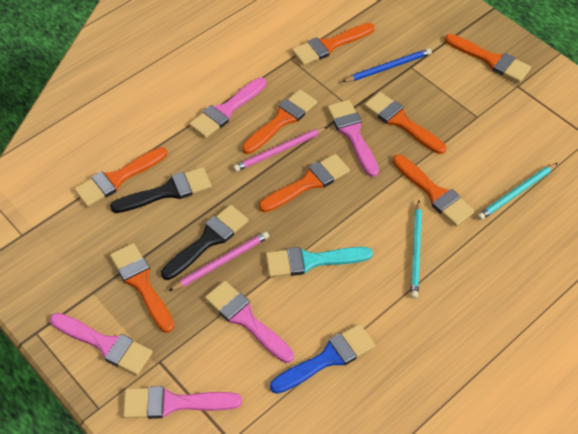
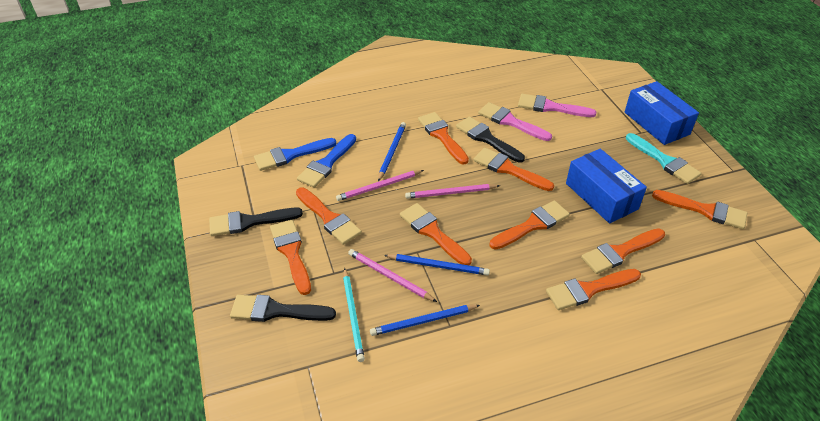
black brush: [110,167,212,213] [161,205,249,280] = 2 -> [209,208,303,236] [230,295,336,322] [456,117,525,163] = 3
blue box: none = 0 -> [566,149,647,224] [625,81,699,145] = 2
blue brush: [270,324,375,394] = 1 -> [254,138,336,171] [297,134,356,188] = 2
blue pencil: [342,48,432,82] = 1 -> [370,305,480,336] [378,122,406,182] [384,254,490,276] = 3
orange brush: [74,147,167,207] [110,243,174,333] [242,89,317,154] [259,154,350,212] [292,23,375,66] [364,92,446,154] [393,155,475,226] [445,34,531,83] = 8 -> [270,220,311,295] [296,188,362,245] [400,203,472,265] [418,112,469,165] [473,147,554,191] [490,201,570,250] [546,269,641,310] [581,228,665,274] [652,190,747,229] = 9
pink brush: [50,313,153,375] [123,386,242,419] [189,77,267,138] [205,281,294,363] [327,100,379,177] = 5 -> [478,102,552,141] [518,94,596,117] = 2
pink pencil: [169,232,269,291] [233,127,328,172] = 2 -> [336,170,424,201] [348,249,437,302] [405,184,500,199] = 3
turquoise pencil: [411,200,422,298] [477,163,558,220] = 2 -> [343,268,365,362] = 1

